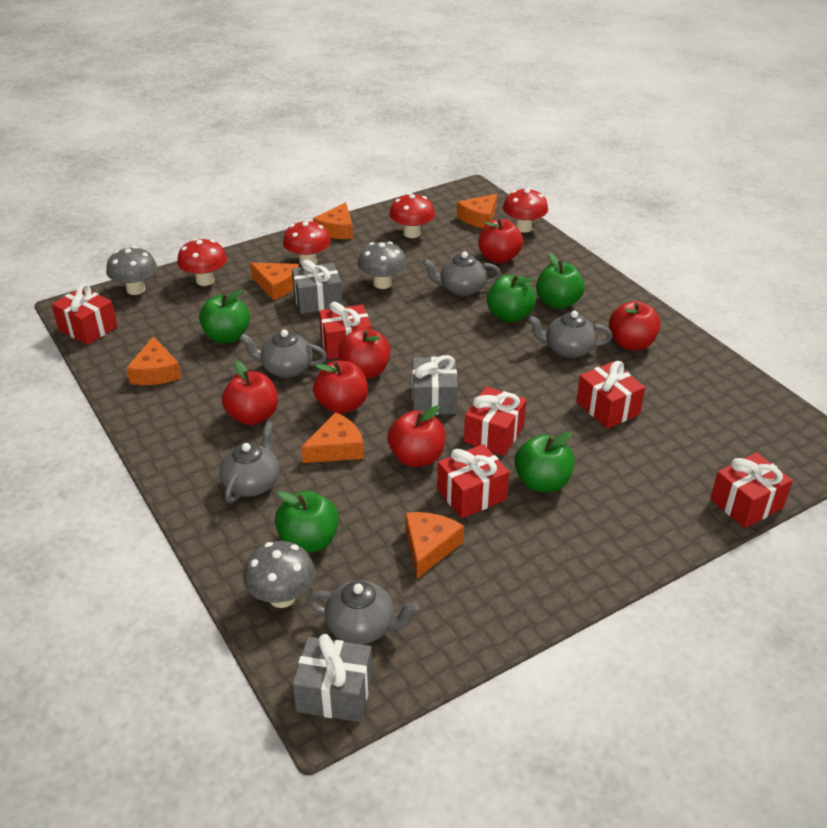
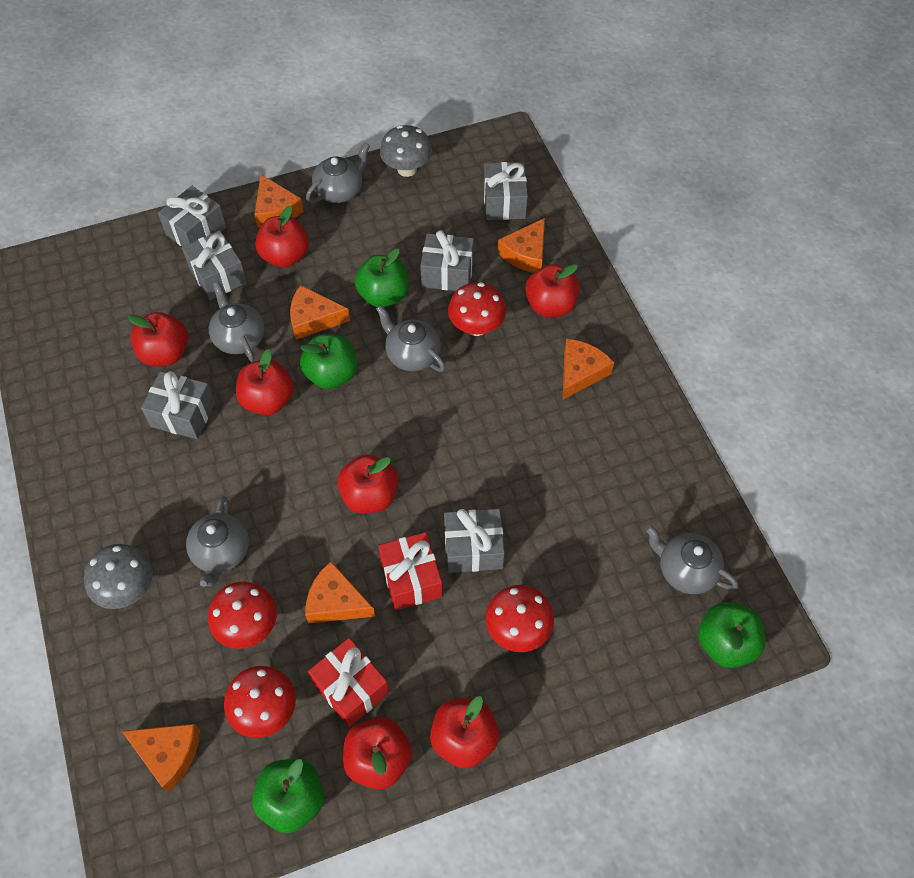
green apple: [199,289,250,343] [275,491,339,553] [487,275,536,323] [514,432,575,492] [536,253,585,309] = 5 -> [252,759,324,833] [300,334,357,389] [354,249,408,307] [698,602,765,668] = 4
grey gift: [292,259,342,314] [292,634,373,722] [412,355,457,415] = 3 -> [141,371,215,439] [158,186,226,247] [182,230,247,300] [420,230,474,291] [444,509,505,573] [484,162,528,220] = 6
grey mushroom: [106,246,157,295] [243,541,315,608] [358,241,407,289] = 3 -> [84,544,153,609] [380,125,433,177] = 2
red apple: [222,361,278,425] [313,361,368,414] [338,328,390,379] [388,405,445,467] [478,219,523,263] [609,301,661,350] = 6 -> [128,312,188,366] [236,349,294,415] [255,205,309,268] [337,454,398,513] [343,717,412,790] [430,696,499,769] [525,264,580,317] = 7
red gift: [51,284,118,345] [319,302,372,359] [437,444,509,518] [464,387,526,456] [576,361,645,429] [710,452,793,528] = 6 -> [308,638,389,727] [378,532,443,610] = 2

